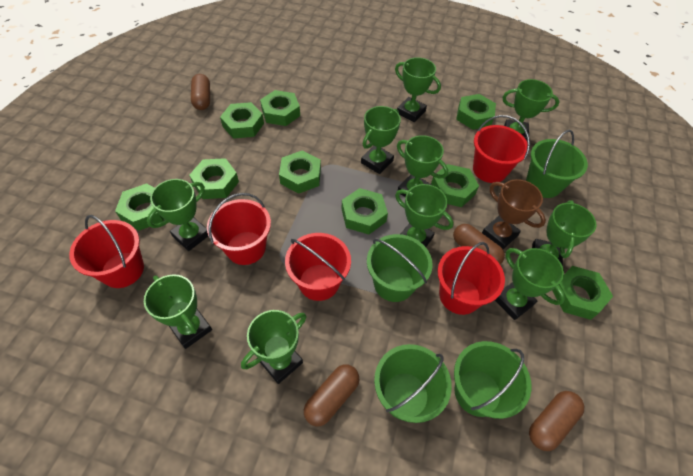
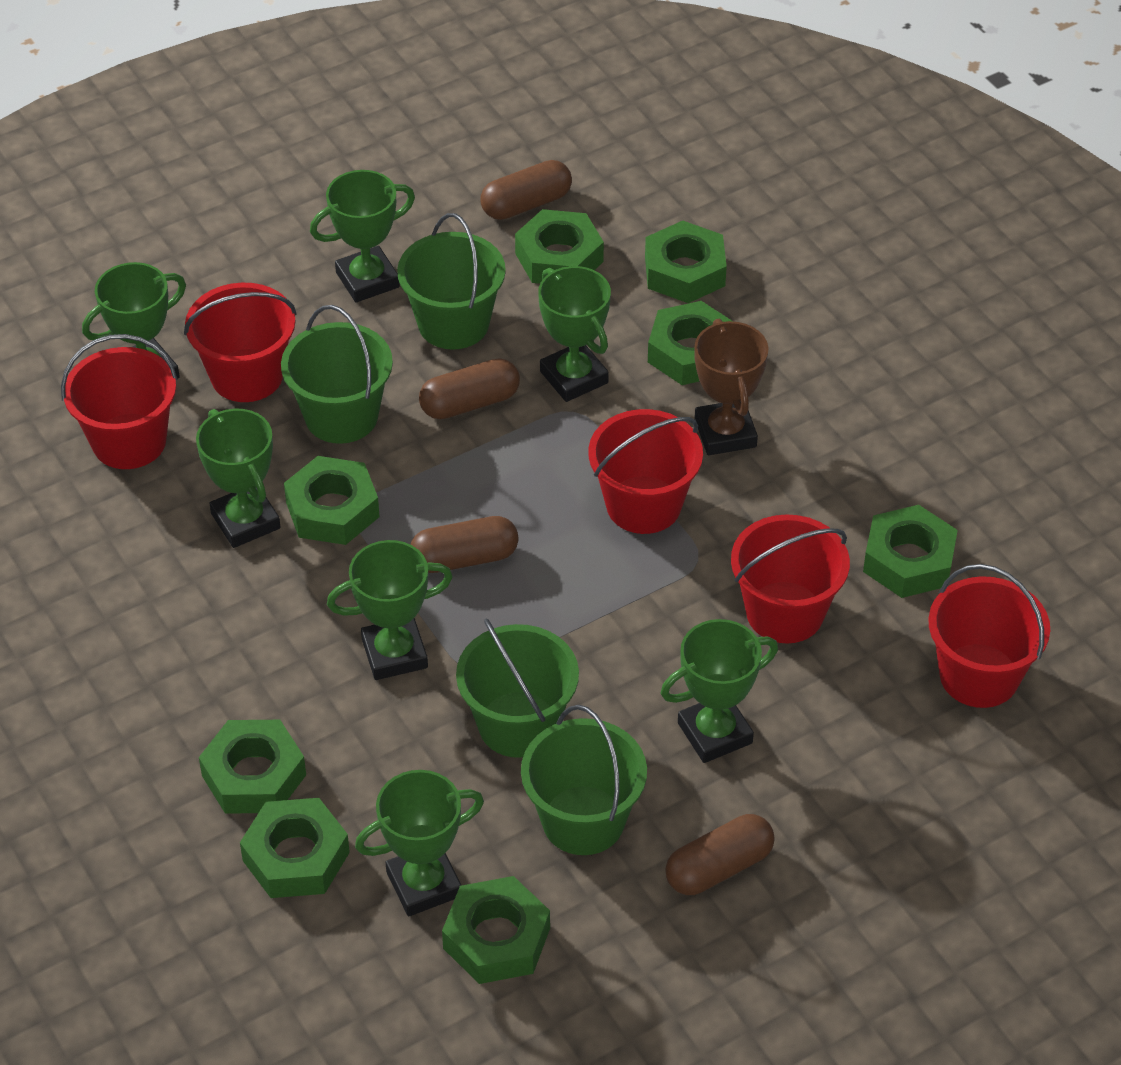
green nut: [115,183,164,231] [189,158,239,199] [220,102,264,139] [260,90,300,126] [279,151,321,194] [342,188,388,234] [431,164,479,207] [456,94,496,130] [552,266,613,320] = 9 -> [199,720,306,814] [240,798,350,898] [284,456,380,545] [442,876,550,984] [515,209,604,284] [645,221,727,303] [648,301,732,385] [863,505,958,598] = 8
green trophy: [144,274,212,349] [147,179,208,251] [241,310,307,384] [361,106,401,174] [395,57,441,122] [395,184,454,247] [397,135,448,197] [495,248,565,320] [503,79,560,141] [532,200,597,266] = 10 -> [82,262,186,379] [196,409,281,548] [310,170,415,302] [327,540,453,680] [355,770,484,916] [538,266,611,402] [660,619,778,763] = 7

